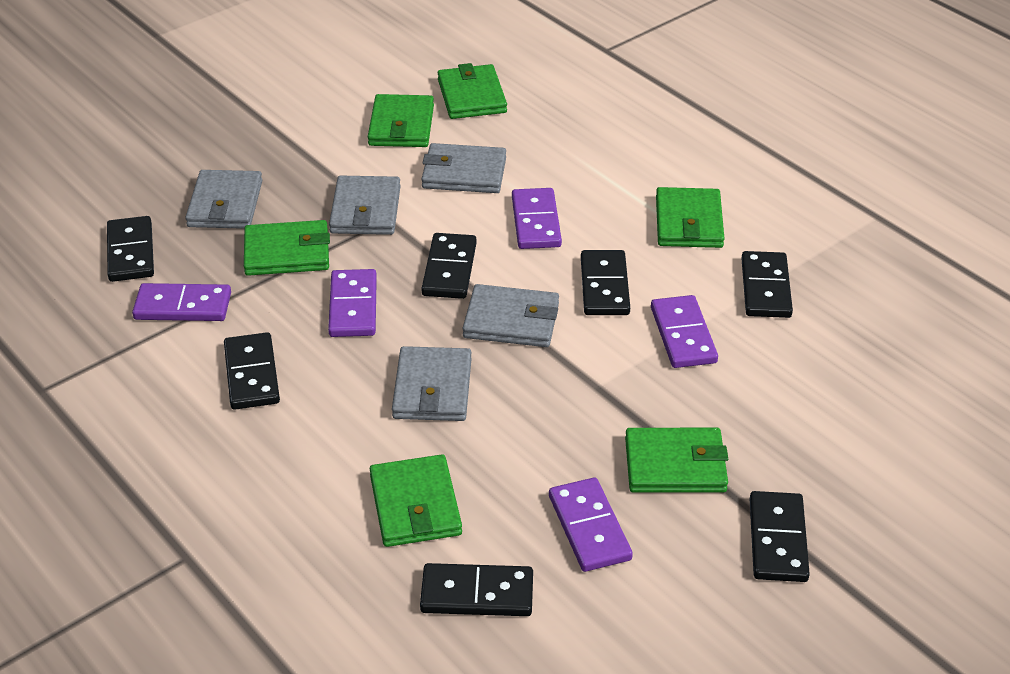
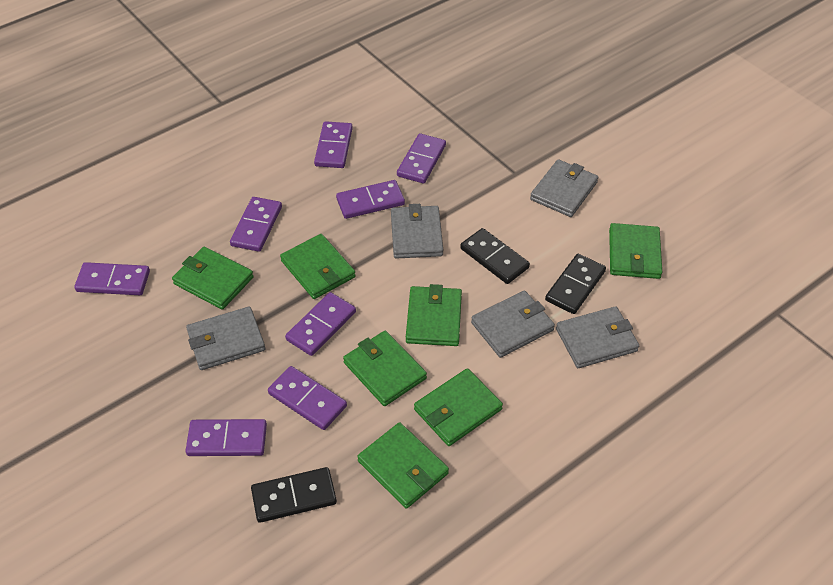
black domino: [107,216,154,282] [224,332,280,410] [420,563,533,616] [421,233,477,299] [581,250,630,315] [741,251,793,318] [750,491,810,582] = 7 -> [251,467,337,523] [460,228,530,284] [545,254,606,314] = 3
green wallet: [244,220,330,276] [368,94,434,147] [370,454,462,547] [438,63,507,119] [625,428,728,493] [656,187,724,248] = 6 -> [172,247,254,310] [280,234,356,299] [343,331,427,406] [357,422,449,509] [406,284,462,346] [414,368,503,446] [609,223,662,279] = 7
purple domino: [132,283,231,321] [328,269,377,337] [512,188,562,249] [549,477,633,572] [651,295,718,368] = 5 -> [74,262,150,295] [186,419,267,456] [230,197,282,252] [268,366,347,430] [285,292,356,356] [314,121,353,168] [336,180,405,219] [397,133,446,183] = 8

